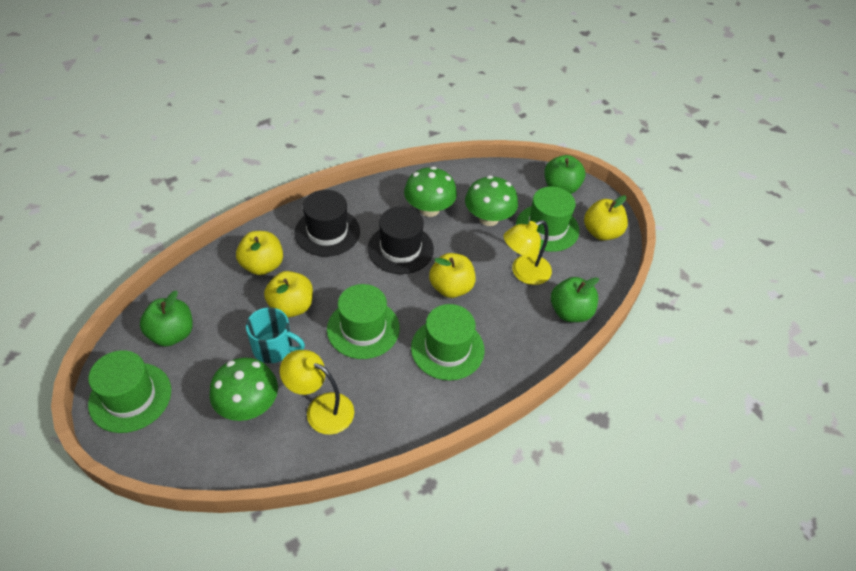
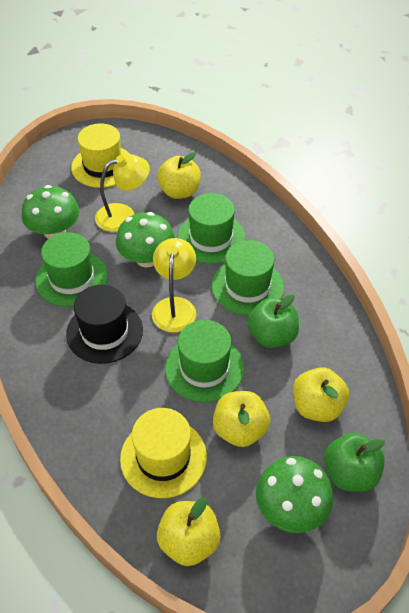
black hat: [294,190,360,257] [368,206,434,274] = 2 -> [66,285,143,364] = 1
green apple: [140,291,193,346] [544,155,585,194] [551,277,599,322] = 3 -> [247,294,299,348] [324,433,385,492] = 2
turquoise mug: [246,307,305,363] = 1 -> none = 0
yellow hat: none = 0 -> [71,123,130,188] [120,408,207,498] = 2

